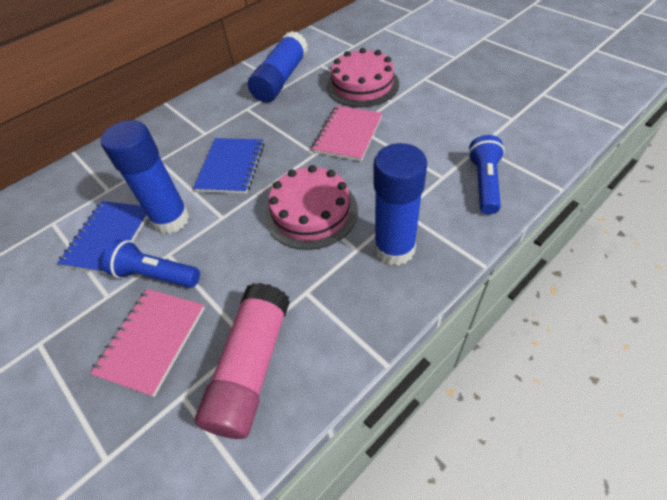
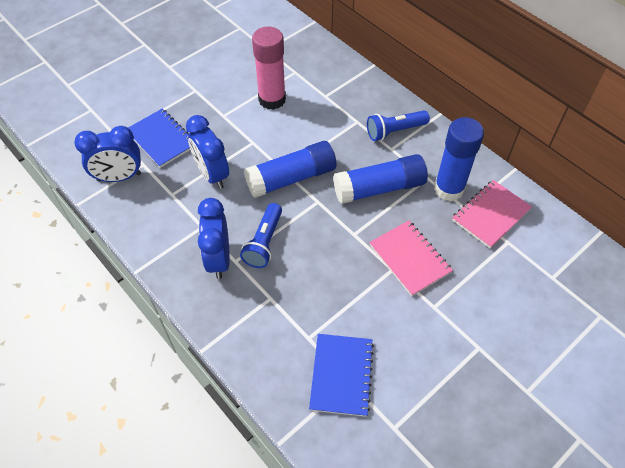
blue clock: none = 0 -> [74,126,141,182] [186,115,229,189] [198,198,230,279] = 3
pink cake: [265,165,358,250] [327,48,399,107] = 2 -> none = 0

